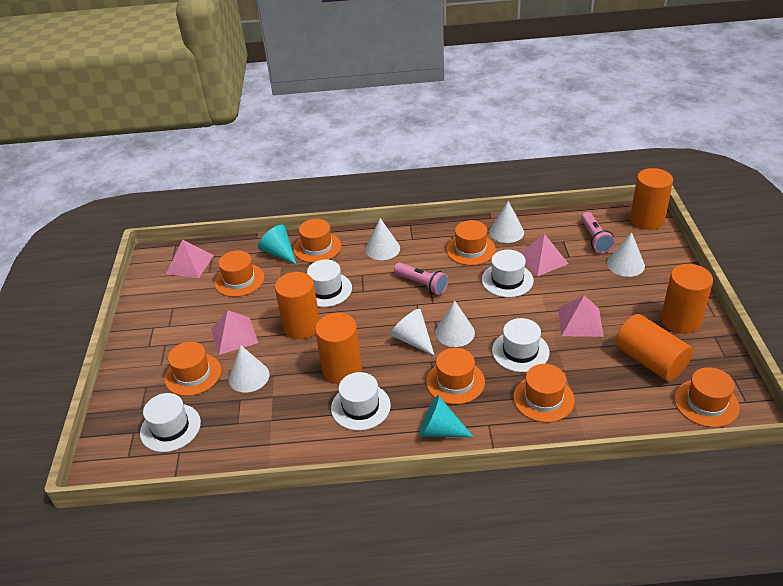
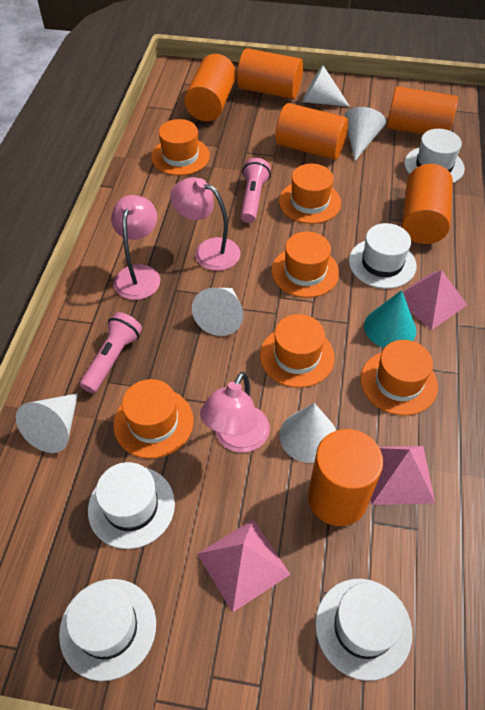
orange cylinder: [275,272,320,339] [315,313,362,384] [615,314,693,381] [630,168,673,230] [661,264,713,334] = 5 -> [184,54,236,121] [237,48,303,99] [275,103,348,160] [308,429,383,526] [387,87,458,134] [402,164,453,244] = 6
orange hat: [164,342,221,396] [214,251,264,297] [293,219,341,263] [426,348,485,404] [446,220,496,265] [513,364,575,422] [674,367,740,427] = 7 -> [113,379,193,459] [151,119,210,176] [260,314,335,388] [271,231,339,298] [279,164,341,224] [361,340,438,416] = 6
pink lamp: none = 0 -> [111,195,160,300] [170,177,240,271] [200,372,270,453] = 3
pink pyramid: [166,240,214,278] [211,310,258,355] [520,234,569,276] [558,296,604,337] = 4 -> [198,519,290,613] [371,446,435,505] [402,270,467,330] = 3
turquoise cone: [258,225,296,264] [419,395,473,437] = 2 -> [364,290,416,348] = 1
white cone: [229,345,269,393] [365,218,400,260] [390,309,435,356] [435,300,475,347] [489,201,524,243] [607,232,645,277] = 6 -> [16,393,78,453] [192,288,243,336] [279,403,336,463] [302,65,350,107] [344,107,386,161] = 5

